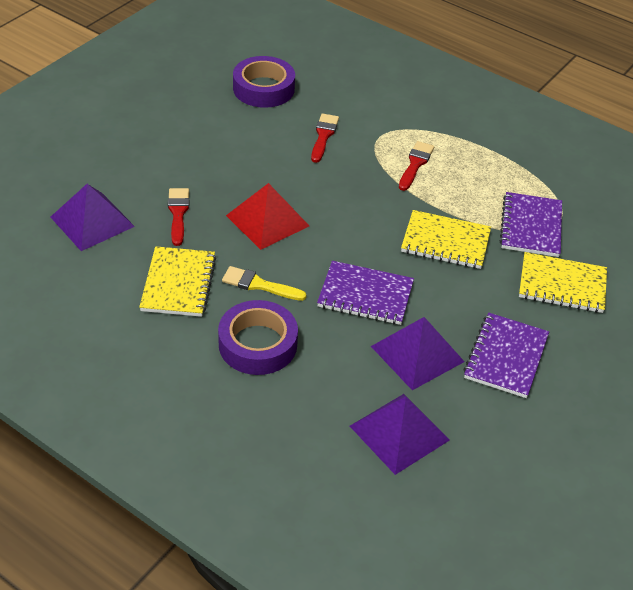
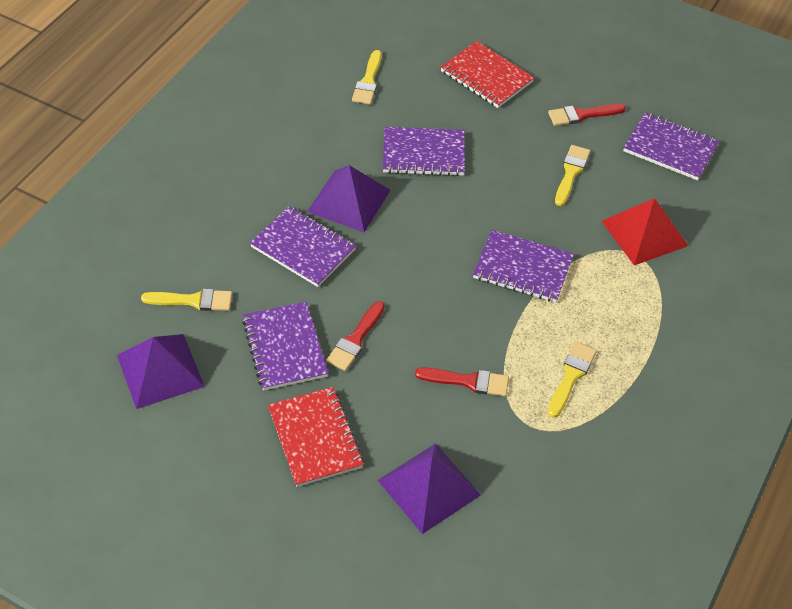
purple notebook: [317,261,414,325] [463,313,549,398] [500,192,562,257] = 3 -> [242,302,328,391] [250,206,356,287] [383,127,465,176] [473,230,574,302] [623,112,719,180] = 5
purple tape: [218,300,298,375] [233,56,295,108] = 2 -> none = 0
red notebook: none = 0 -> [268,387,364,487] [441,41,534,108] = 2
yellow brush: [222,266,307,301] = 1 -> [141,289,232,311] [352,50,382,104] [548,342,597,418] [555,145,590,206] = 4
yellow notebook: [139,246,216,317] [401,210,491,269] [519,252,607,313] = 3 -> none = 0

